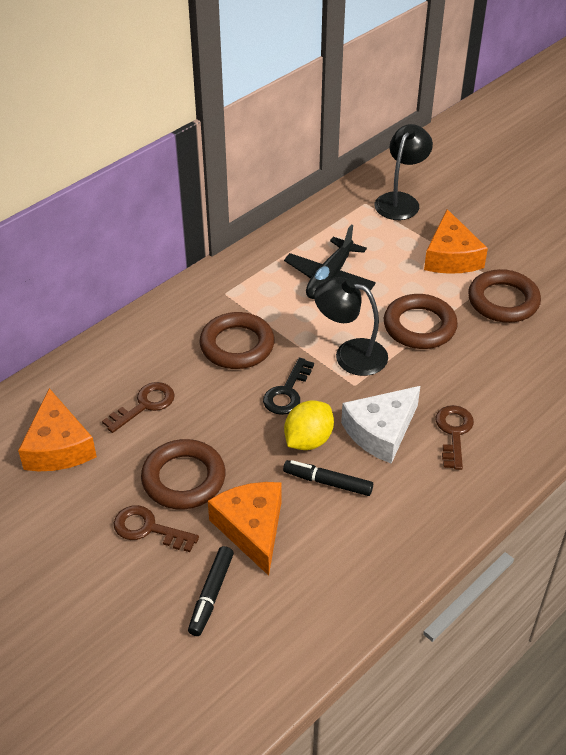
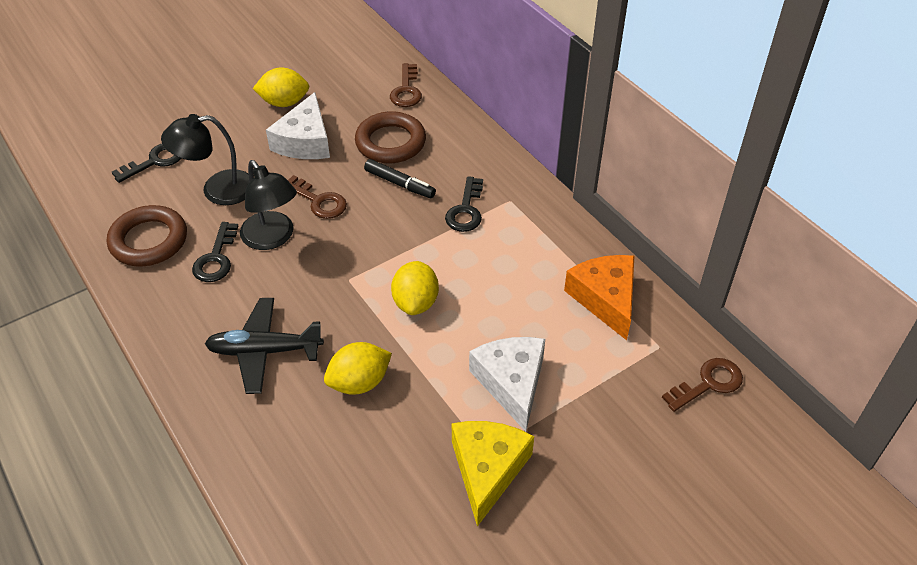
black key: [263,358,314,415] = 1 -> [112,144,182,183] [192,222,238,282] [445,176,483,232] = 3
black marker: [188,546,234,636] [283,460,373,496] = 2 -> [364,159,436,198] = 1
brown ring: [141,439,226,509] [199,312,275,369] [384,294,458,349] [468,269,541,323] = 4 -> [107,205,187,266] [355,111,426,163] = 2
orange cheese: [18,388,97,471] [208,482,282,576] [424,209,488,274] = 3 -> [564,255,634,340] = 1
white cheese: [341,386,420,464] = 1 -> [266,92,330,159] [469,337,545,432] = 2
yellow cheese: none = 0 -> [452,421,534,527] = 1
yellow lemon: [284,400,334,450] = 1 -> [253,67,310,107] [324,342,392,395] [391,261,439,315] = 3

